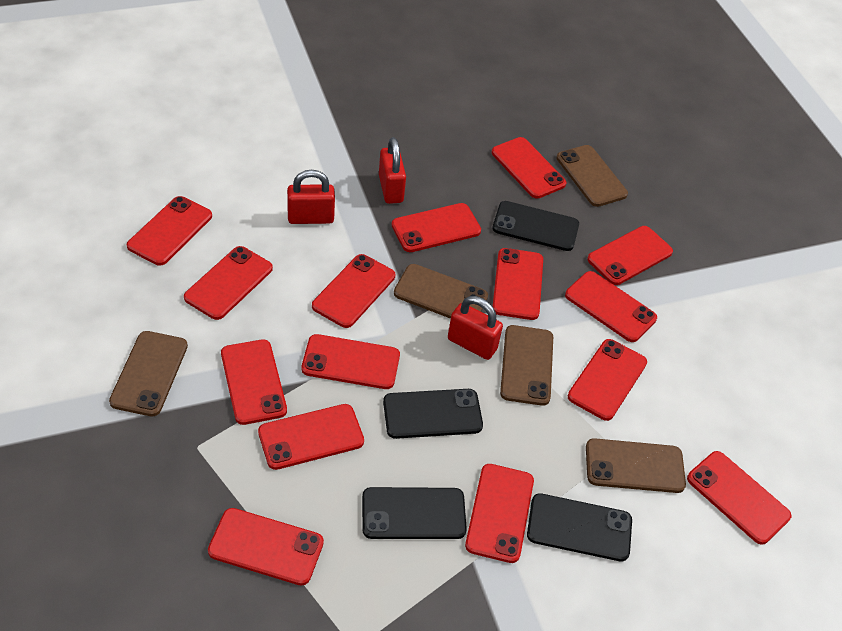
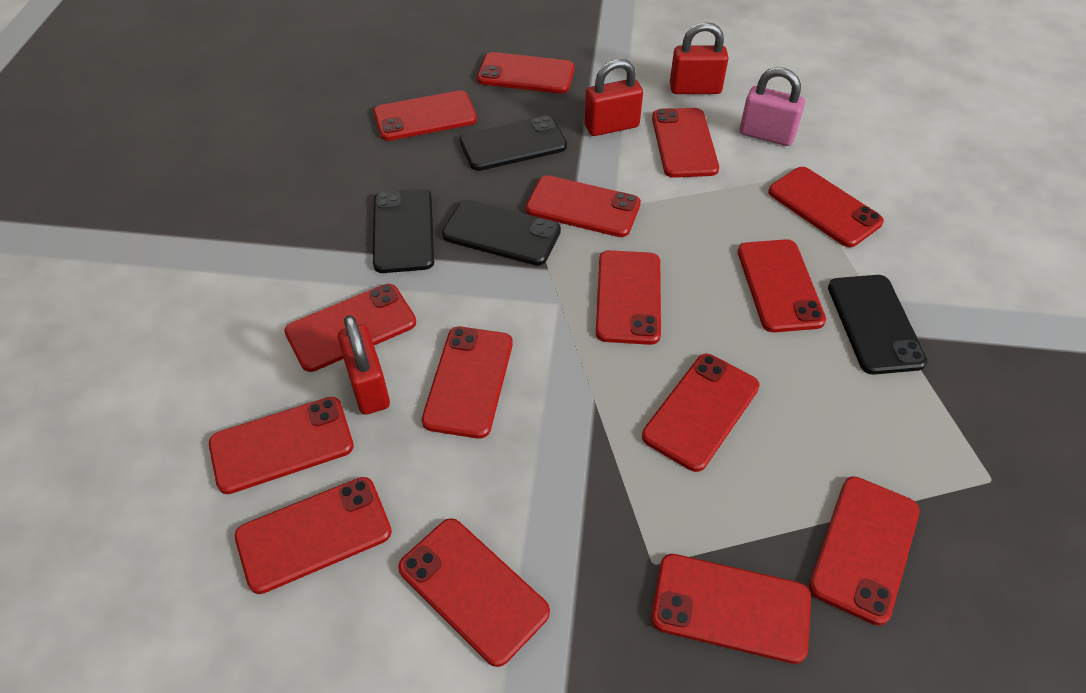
brown phone: [109,331,188,416] [394,264,488,319] [500,325,553,406] [556,145,628,207] [586,438,686,493] = 5 -> none = 0
pink padlock: none = 0 -> [740,67,805,146] = 1

